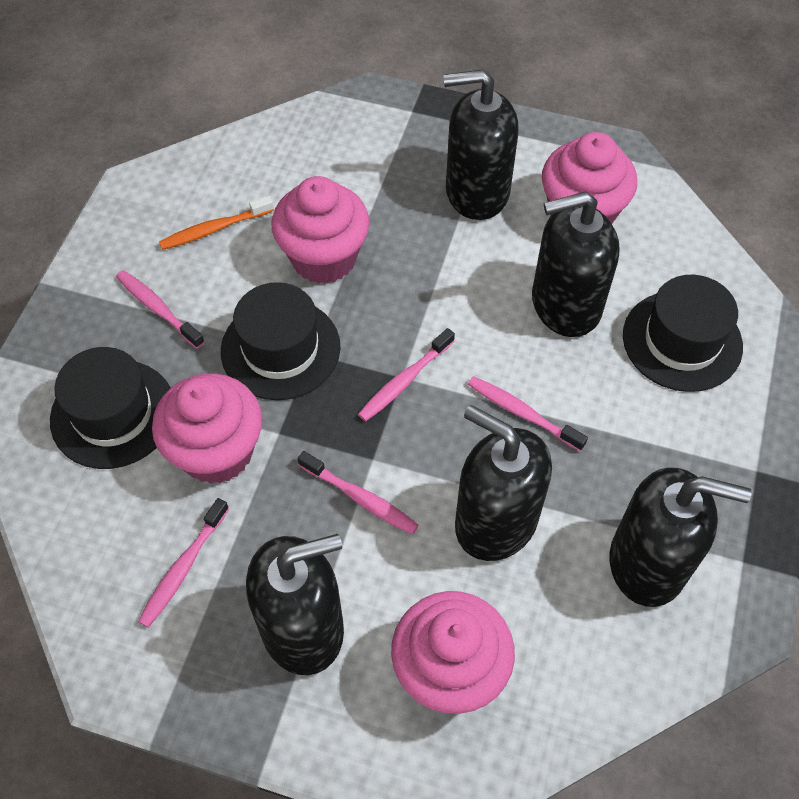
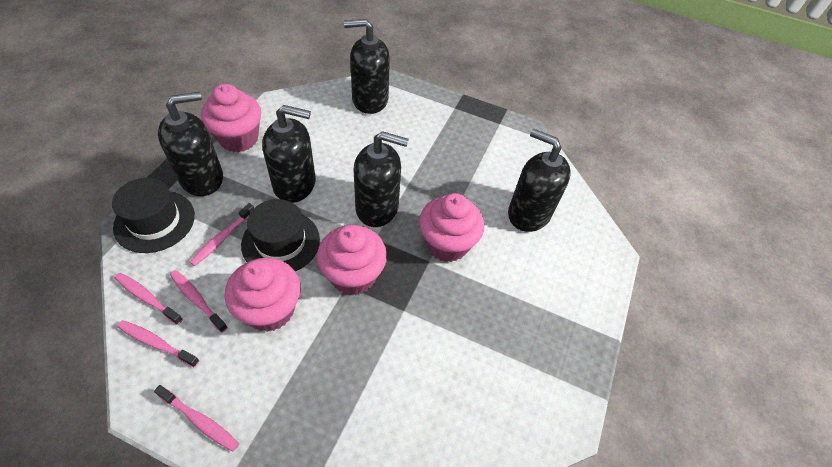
black hat: [50,347,171,469] [221,282,340,400] [623,275,743,392] = 3 -> [112,178,195,253] [241,199,320,272] = 2
orange toothbrush: [159,196,274,250] = 1 -> none = 0

